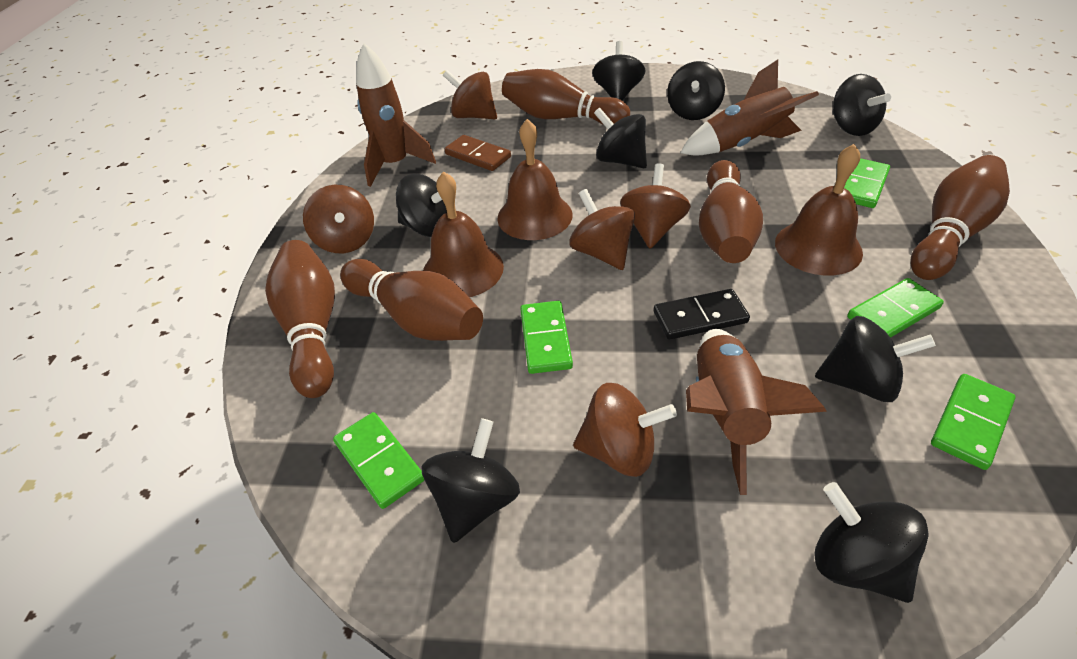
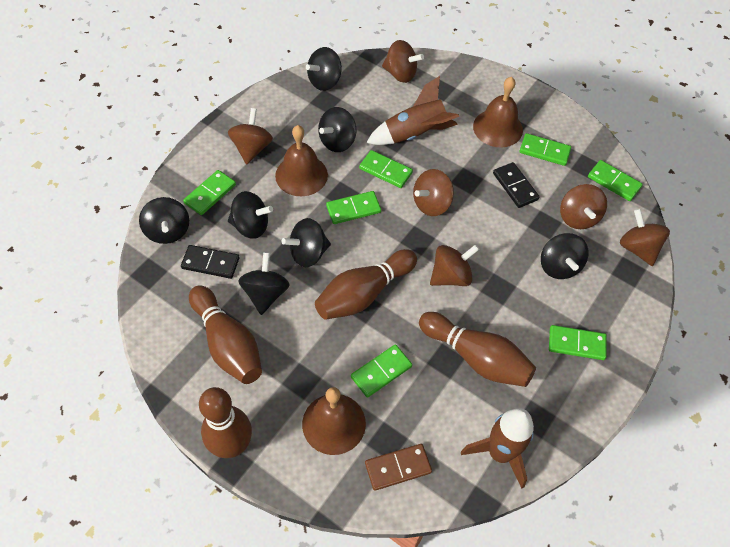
black domino: [654,289,750,340] = 1 -> [181,245,240,279] [493,162,540,208] = 2
black spinning top: [396,174,447,237] [421,418,520,543] [592,41,646,101] [594,107,647,168] [667,61,725,120] [814,482,929,603] [815,316,936,402] [832,74,891,136] = 8 -> [139,197,189,244] [228,191,273,239] [238,252,290,315] [281,218,331,267] [306,47,342,91] [318,107,356,152] [541,233,589,279] = 7
brown bowling pin: [265,240,335,398] [340,259,483,341] [502,69,630,125] [699,160,763,263] [910,155,1010,280] = 5 -> [189,285,262,384] [199,387,252,458] [315,249,417,320] [419,312,536,387] = 4
brown rocket: [356,43,436,187] [680,59,819,156] [686,329,827,495] = 3 -> [366,76,459,145] [461,408,534,488] = 2
brown spinning top: [303,185,374,253] [443,70,497,119] [570,189,635,270] [573,383,677,477] [620,163,691,248] = 5 -> [228,108,273,164] [382,40,424,83] [413,169,454,216] [430,244,479,286] [560,184,607,229] [620,209,670,266] = 6
green domino: [333,412,424,509] [520,301,573,374] [844,158,890,208] [847,278,944,338] [931,374,1016,470] = 5 -> [183,170,236,215] [326,191,381,224] [351,344,412,398] [359,150,413,188] [519,133,571,166] [549,325,607,360] [588,160,643,201] = 7

